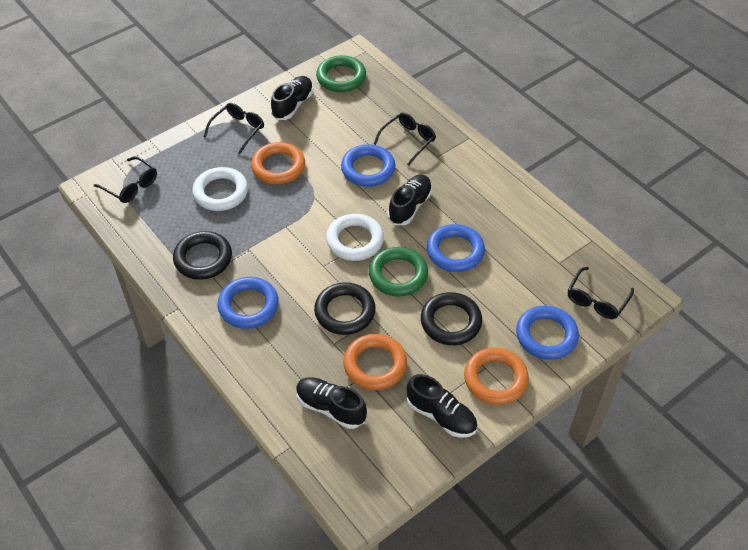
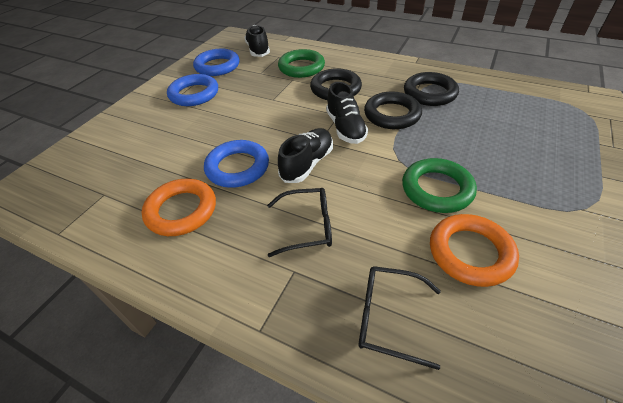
black glasses: [94,156,157,203] [204,103,264,155] [374,112,436,166] [568,267,634,319] = 4 -> [267,188,332,257] [358,266,441,370] = 2
black shoe: [271,76,313,120] [296,377,367,429] [388,175,432,225] [406,374,477,438] = 4 -> [244,25,270,57] [278,128,333,183] [326,82,368,144] = 3
blue ring: [217,277,279,329] [341,144,395,187] [427,224,485,272] [516,305,579,360] = 4 -> [167,74,218,106] [193,49,239,76] [204,140,269,188] = 3
orange ring: [251,142,305,184] [343,334,407,390] [464,347,529,405] = 3 -> [142,179,216,236] [430,214,519,287] = 2
white ring: [192,167,248,211] [326,214,384,261] = 2 -> none = 0

